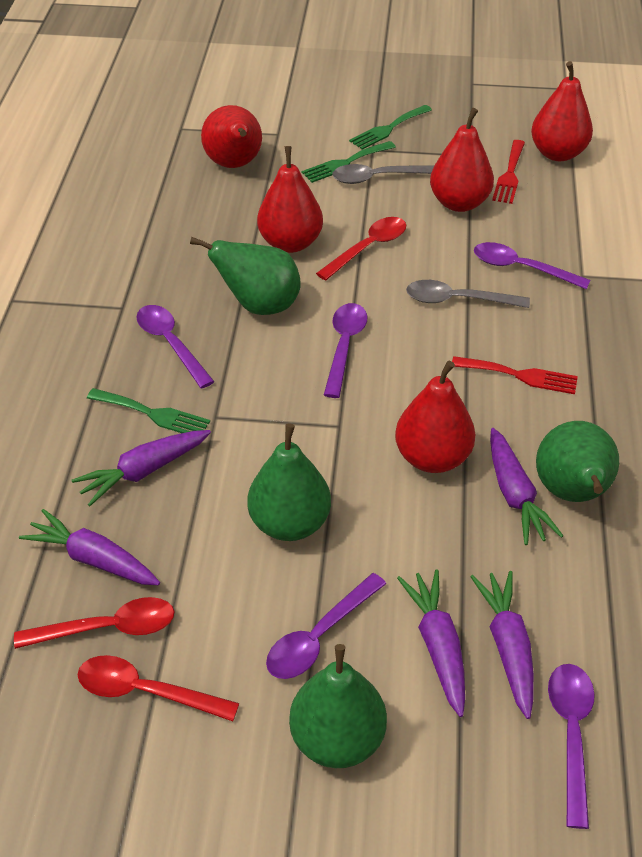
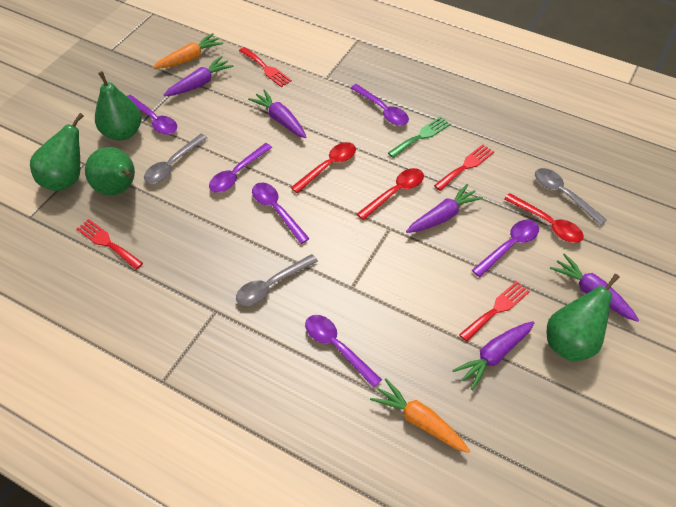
green fork: [87,388,210,433] [302,141,396,183] [349,105,432,150] = 3 -> [388,116,450,158] = 1
grey spoon: [332,164,435,184] [406,280,530,308] = 2 -> [144,134,207,184] [236,254,318,306] [535,168,607,225] = 3
orange carrot: none = 0 -> [152,33,223,69] [370,378,470,453] = 2
purple spoon: [136,305,215,388] [266,573,386,679] [324,303,368,398] [474,242,591,289] [548,664,595,829] = 5 -> [127,95,177,135] [209,143,272,193] [252,183,310,244] [305,315,382,388] [351,84,409,126] [472,220,539,277] = 6
red fork: [452,356,578,394] [492,140,525,204] = 2 -> [77,219,143,270] [239,47,292,87] [434,144,494,191] [459,281,530,342] = 4
red pear: [201,105,262,168] [257,146,323,253] [395,361,475,473] [430,108,494,212] [531,61,593,161] = 5 -> none = 0

